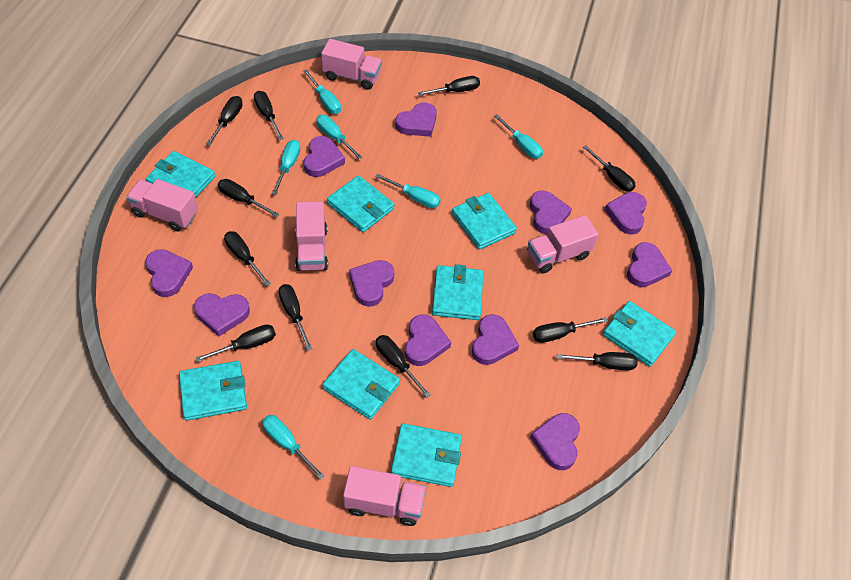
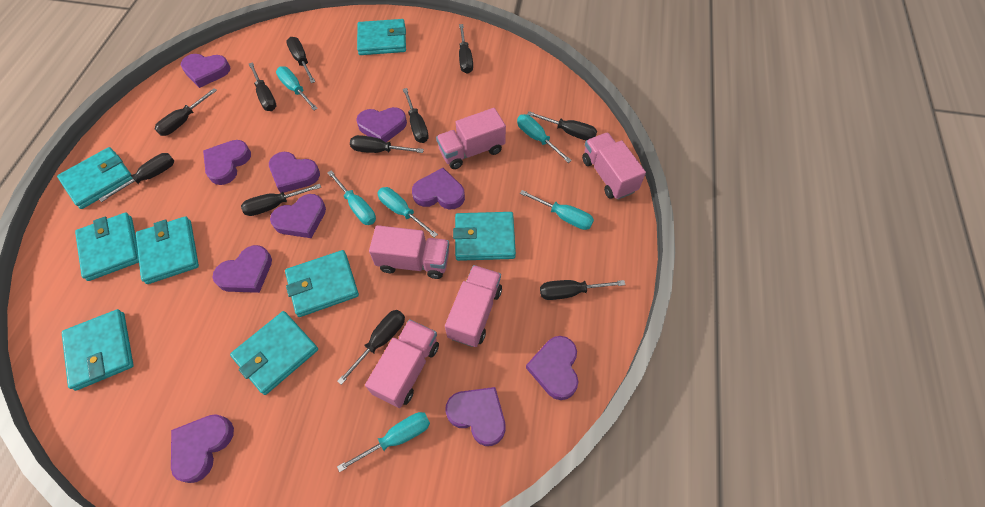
purple heart: [145,249,193,297] [194,293,250,337] [304,136,345,177] [349,260,394,307] [395,103,437,137] [405,315,451,366] [472,314,519,365] [530,190,572,234] [530,413,580,470] [604,192,647,235] [627,242,672,287] = 11 -> [171,414,234,483] [181,54,230,88] [203,140,251,185] [212,245,272,293] [269,152,320,193] [270,194,326,238] [356,107,407,142] [412,168,465,210] [445,387,505,446] [526,336,578,400] = 10

